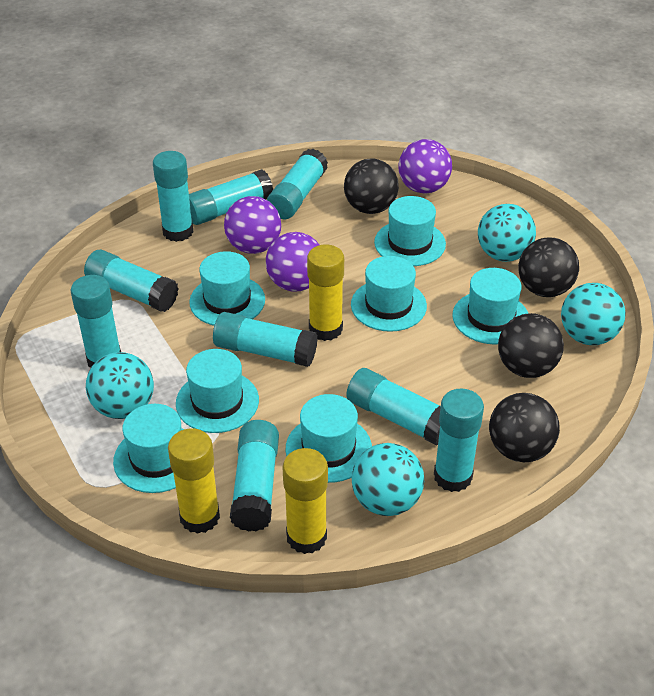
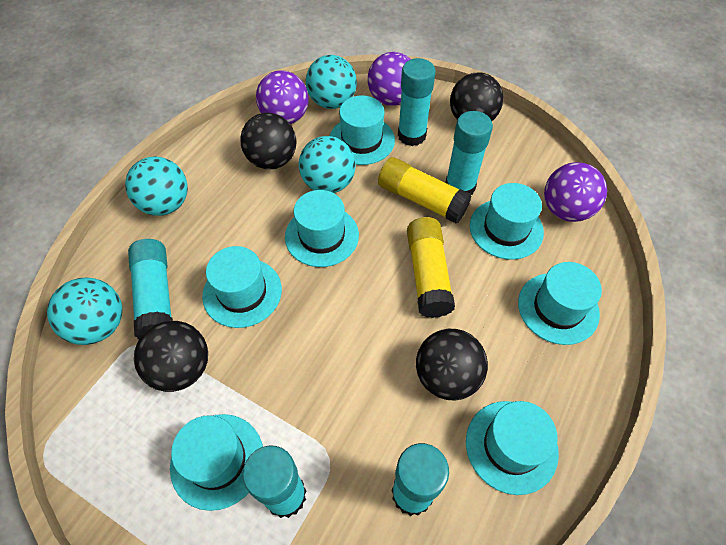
turquoise glue stick: [71,275,121,368] [84,250,179,312] [153,151,194,242] [189,169,273,225] [213,312,318,367] [230,420,279,532] [267,149,328,219] [346,368,441,445] [434,389,484,492] = 9 -> [128,239,173,339] [242,445,306,518] [391,443,449,516] [398,58,436,146] [445,111,493,195] = 5
yellow glue stick: [168,428,220,534] [283,448,328,554] [307,244,344,341] = 3 -> [378,157,471,224] [407,217,455,318] = 2

